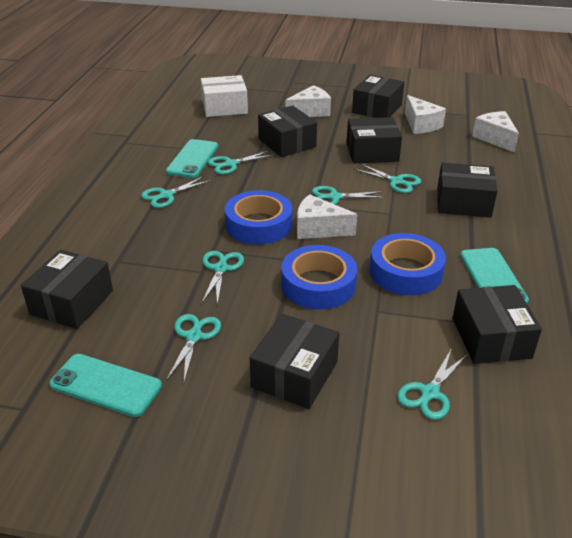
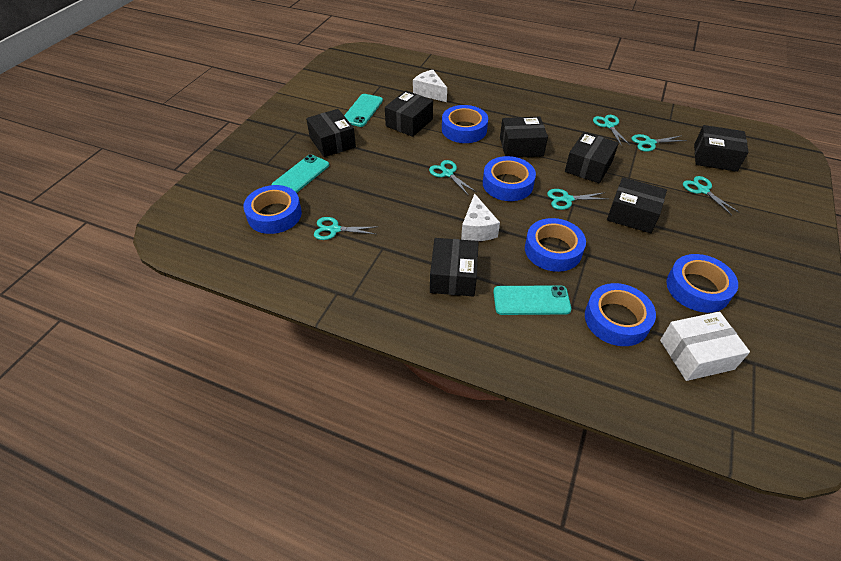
blue tape: [225,190,292,245] [281,245,357,309] [370,233,446,295] = 3 -> [243,185,302,234] [442,105,488,143] [483,156,536,201] [525,218,586,272] [585,283,656,346] [666,254,738,313] = 6
turquoise scissors: [141,176,211,208] [166,314,221,382] [202,251,244,305] [208,151,274,174] [312,186,385,205] [353,163,421,193] [397,348,468,420] = 7 -> [314,217,376,240] [429,160,476,196] [547,189,607,210] [593,115,630,146] [631,134,687,152] [683,176,740,215] = 6
white cheese: [285,85,331,117] [297,194,357,239] [405,95,446,134] [472,111,519,153] = 4 -> [413,70,447,102] [461,193,500,241] = 2

